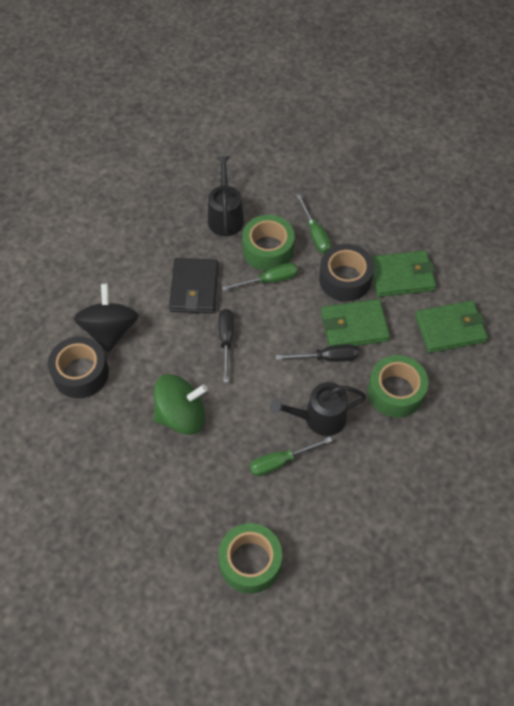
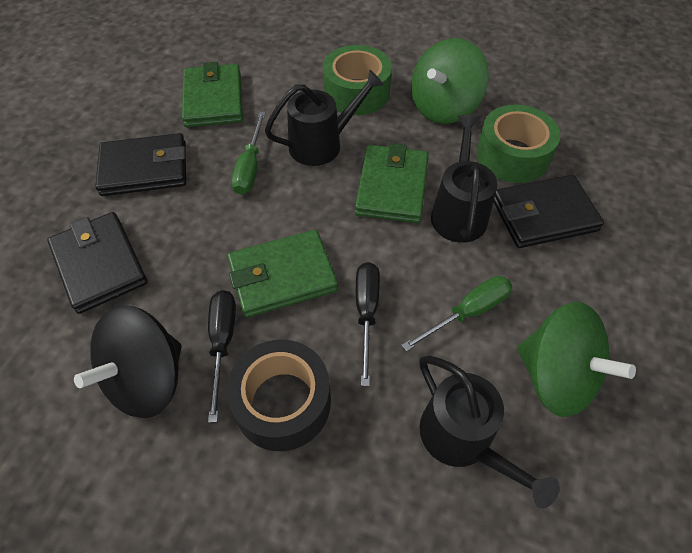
black tape: [48,337,109,399] [319,244,374,301] = 2 -> [226,340,331,451] = 1
black wallet: [169,258,218,313] = 1 -> [47,212,147,314] [95,133,186,196] [494,175,604,248] = 3
black watering can: [208,156,244,236] [270,382,366,436] = 2 -> [265,69,384,166] [420,356,560,509] [431,115,497,243] = 3
green screwdriver: [222,263,298,291] [250,437,332,476] [296,194,331,254] = 3 -> [231,112,266,195] [401,276,512,351] = 2
green spinning top: [153,374,208,435] = 1 -> [411,38,489,124] [517,302,636,417] = 2
green tape: [218,523,282,594] [242,215,295,271] [368,355,428,418] = 3 -> [323,45,392,115] [476,105,561,183] = 2

